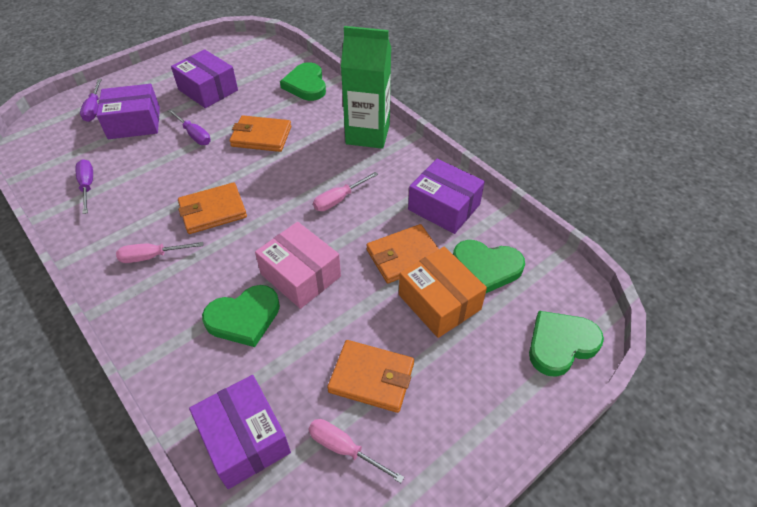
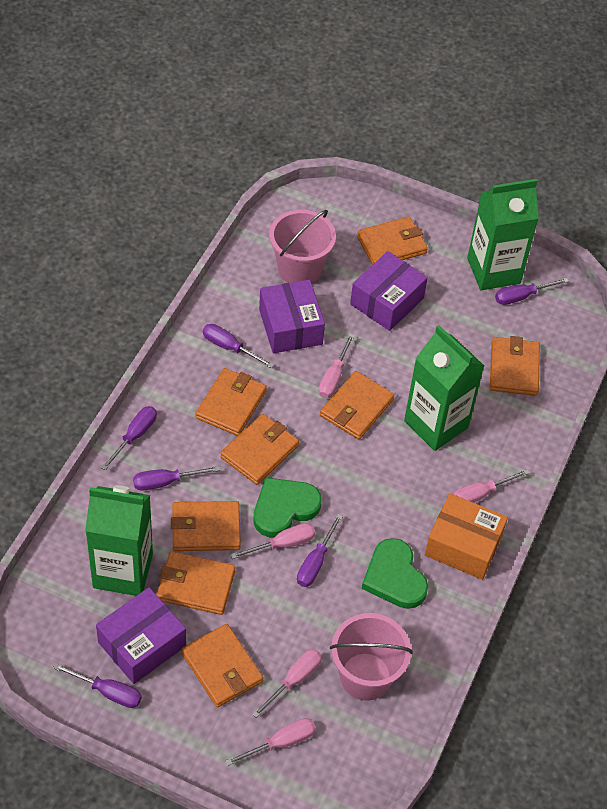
green carton: [341,26,391,149] = 1 -> [85,485,153,596] [404,325,484,451] [467,179,539,290] = 3
green heart: [202,285,280,347] [280,62,326,101] [453,240,525,293] [529,311,604,377] = 4 -> [254,477,322,538] [362,538,428,609] = 2
orange wallet: [178,182,247,234] [229,115,291,152] [327,340,414,413] [366,224,439,283] = 4 -> [156,551,235,615] [171,501,241,551] [181,624,263,707] [195,368,267,436] [220,414,299,485] [320,371,395,440] [357,216,428,265] [490,336,540,396] = 8
pink box: [255,222,341,309] = 1 -> none = 0
pink bucket: none = 0 -> [269,210,336,284] [330,613,413,701] = 2
pink screwdriver: [116,242,203,263] [308,419,404,483] [313,172,378,211] = 3 -> [225,718,316,766] [230,523,316,559] [252,649,322,718] [319,334,355,398] [453,469,529,503] = 5
purple box: [96,84,160,139] [171,49,238,108] [189,375,291,489] [408,159,485,234] = 4 -> [96,587,186,684] [259,280,325,353] [350,251,428,331] = 3
purple screwdriver: [75,159,93,214] [80,79,102,122] [168,109,211,145] = 3 -> [53,663,142,708] [101,406,157,471] [133,466,220,491] [203,324,274,368] [297,514,343,587] [495,278,569,305] = 6

